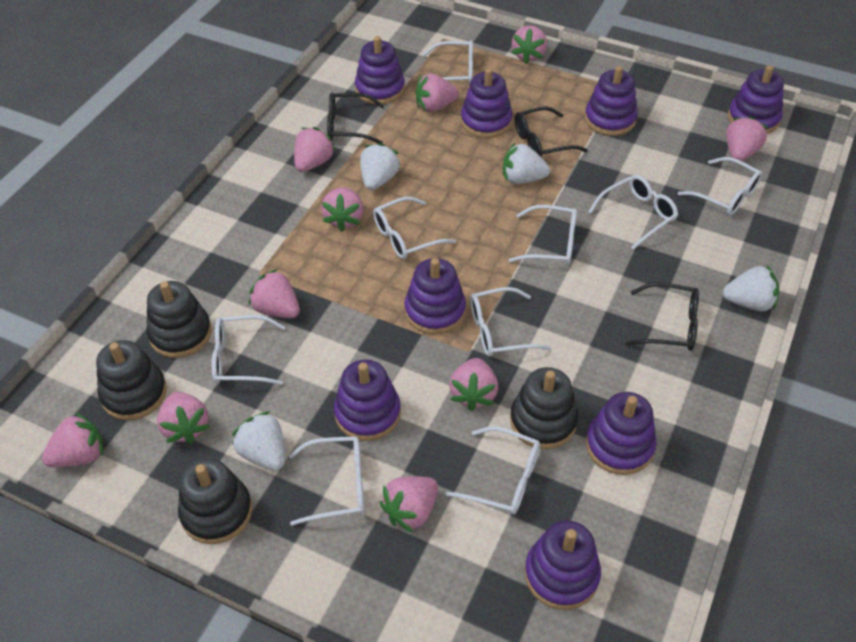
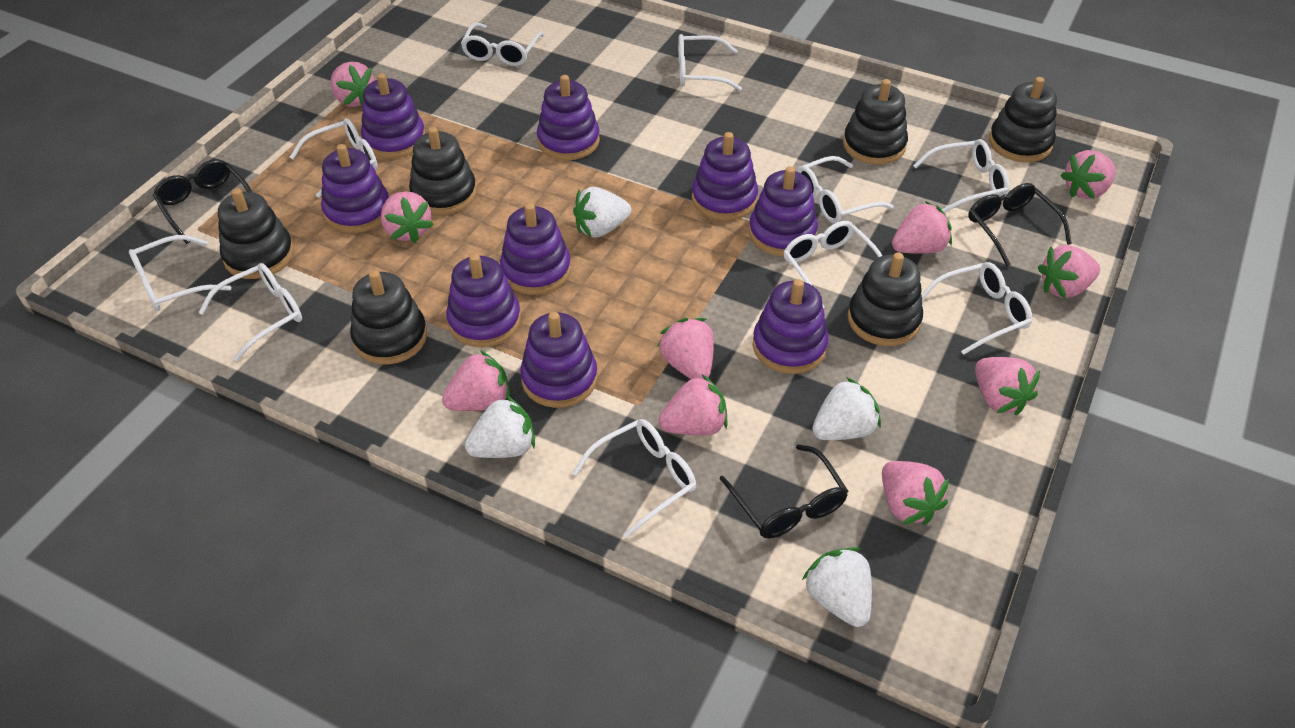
black stacking toy: [96,340,167,420] [146,281,212,358] [178,458,252,544] [510,367,578,449] = 4 -> [218,188,294,279] [350,270,427,365] [409,127,477,215] [843,79,908,165] [848,252,923,346] [989,77,1057,162] = 6
purple stacking toy: [334,360,401,441] [355,36,405,104] [405,258,466,334] [461,68,513,138] [525,520,601,610] [585,66,638,136] [586,392,657,475] [728,65,784,134] = 8 -> [321,144,389,233] [361,73,425,159] [446,254,521,347] [500,203,571,295] [520,312,598,408] [537,75,600,160] [692,132,758,221] [749,166,818,256] [753,279,829,374] = 9
white glasses: [212,315,285,385] [289,436,364,526] [373,197,456,259] [423,40,473,85] [445,426,540,514] [470,287,551,357] [509,205,577,265] [588,175,678,250] [678,157,763,216] = 9 -> [129,235,231,311] [198,263,302,361] [290,118,378,198] [461,22,544,66] [573,419,696,538] [678,34,742,91] [784,221,882,308] [797,156,893,223] [913,139,1009,213] [921,262,1032,355] = 10

